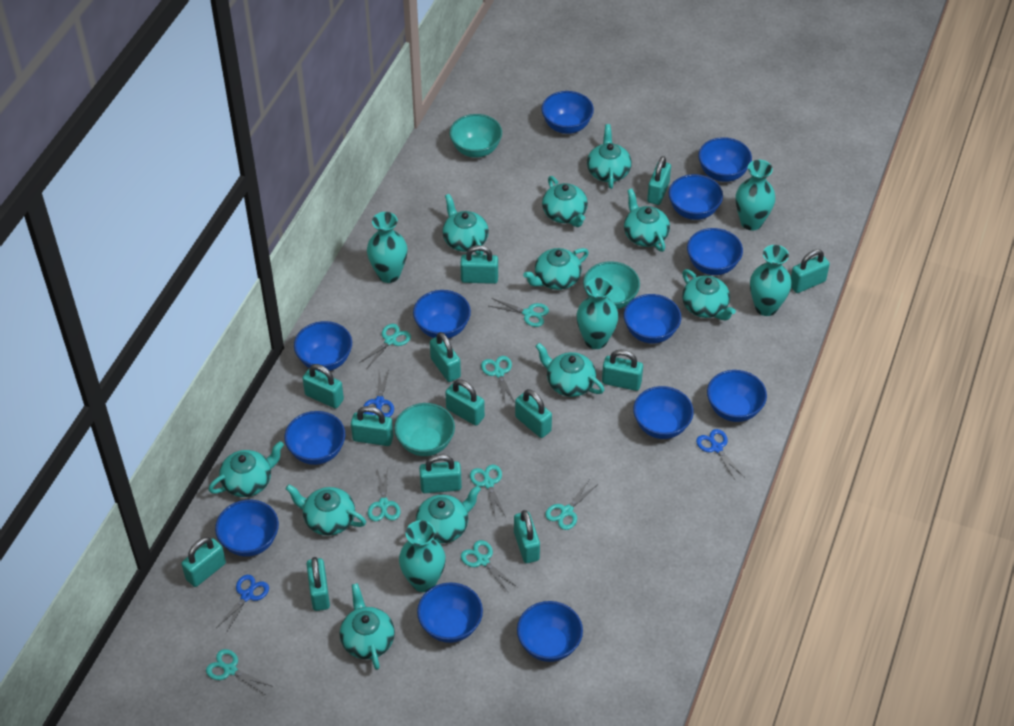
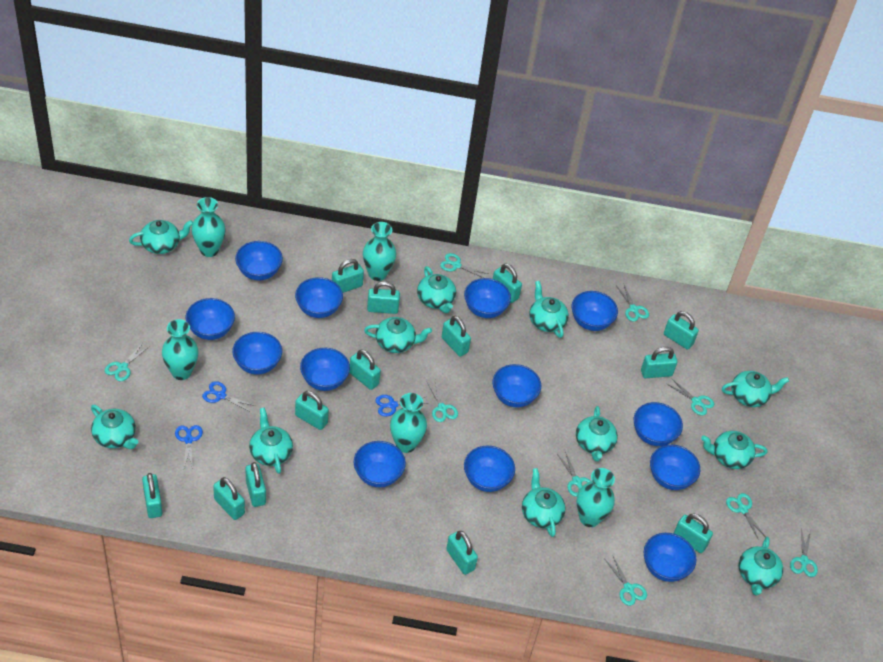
turquoise bowl: [394,403,455,456] [450,114,502,158] [583,261,640,309] = 3 -> none = 0
turquoise scissors: [206,649,272,695] [359,324,411,368] [368,467,401,521] [461,540,517,593] [470,464,506,517] [481,356,515,403] [489,298,549,327] [545,480,598,530] = 8 -> [105,344,150,381] [427,380,458,422] [440,253,488,278] [557,451,591,497] [605,556,647,606] [616,283,649,321] [666,378,714,415] [726,493,766,540] [790,528,818,577] = 9

